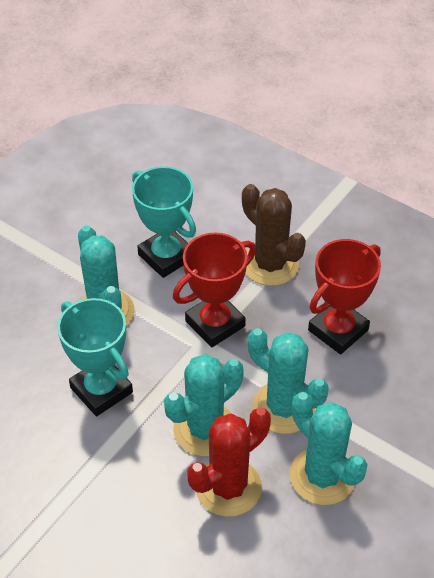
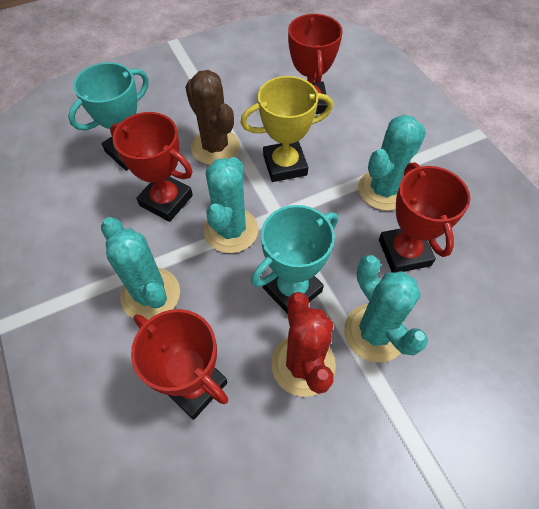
red trophy: [173,232,256,347] [308,239,381,354] = 2 -> [110,112,193,222] [131,309,228,420] [288,14,343,114] [379,162,470,273] = 4
yellow trophy: none = 0 -> [240,76,333,182] = 1

